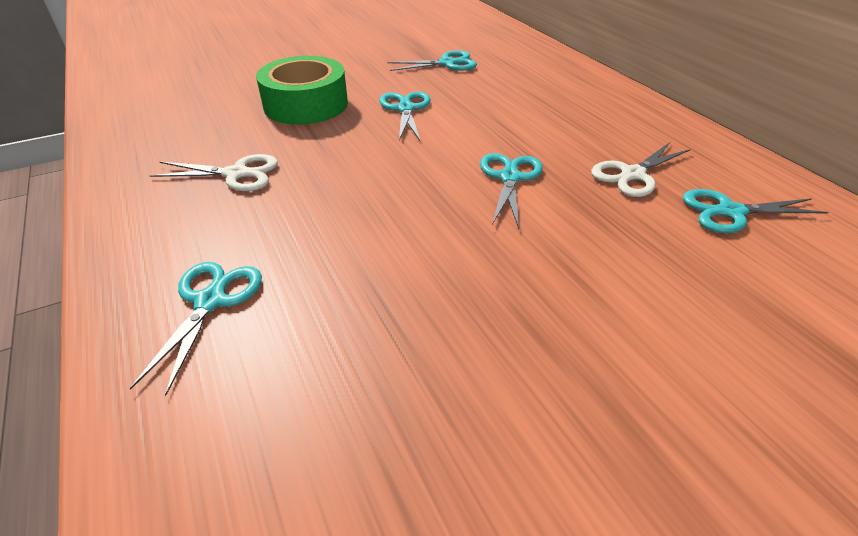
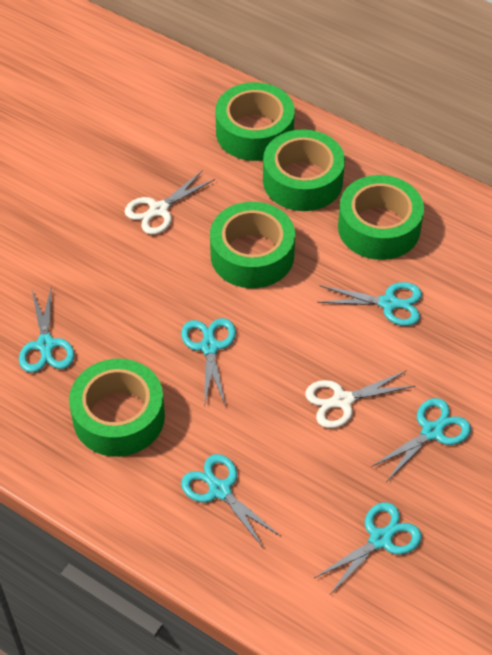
green tape: [256,56,348,125] = 1 -> [69,359,165,457] [210,202,295,288] [216,82,295,161] [263,129,345,211] [338,175,424,260] = 5
turquoise scissors: [130,262,262,396] [379,91,431,142] [387,50,477,71] [480,153,543,229] [683,189,829,233] = 5 -> [19,289,74,373] [181,318,236,407] [181,454,281,549] [314,502,422,594] [317,282,422,326] [371,398,471,482] = 6

